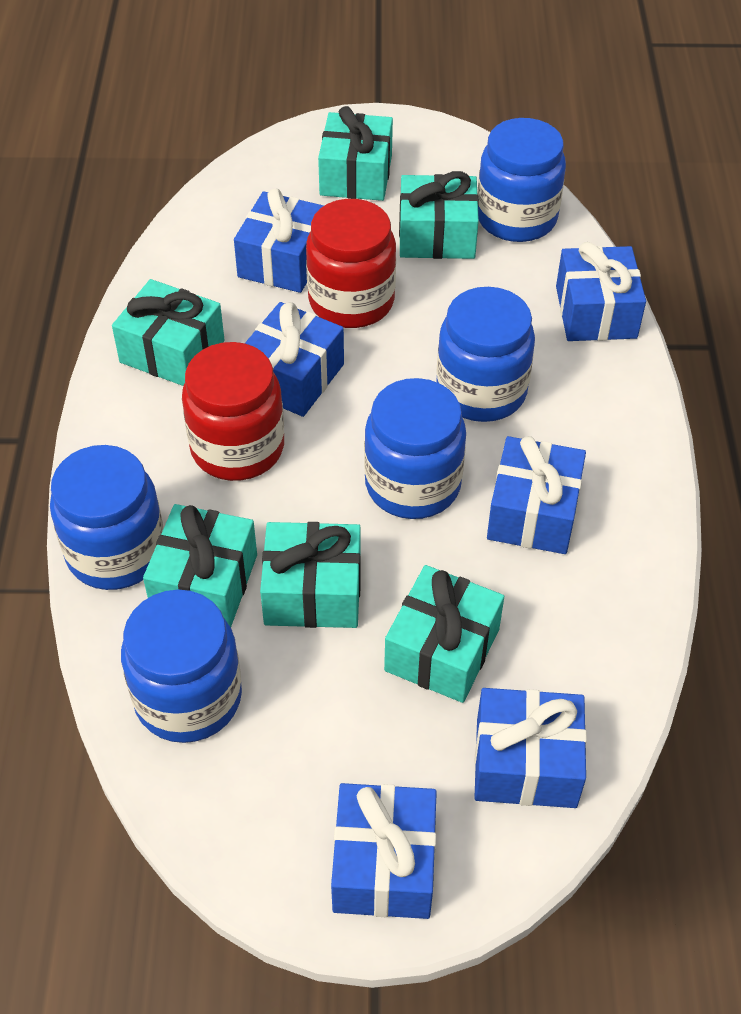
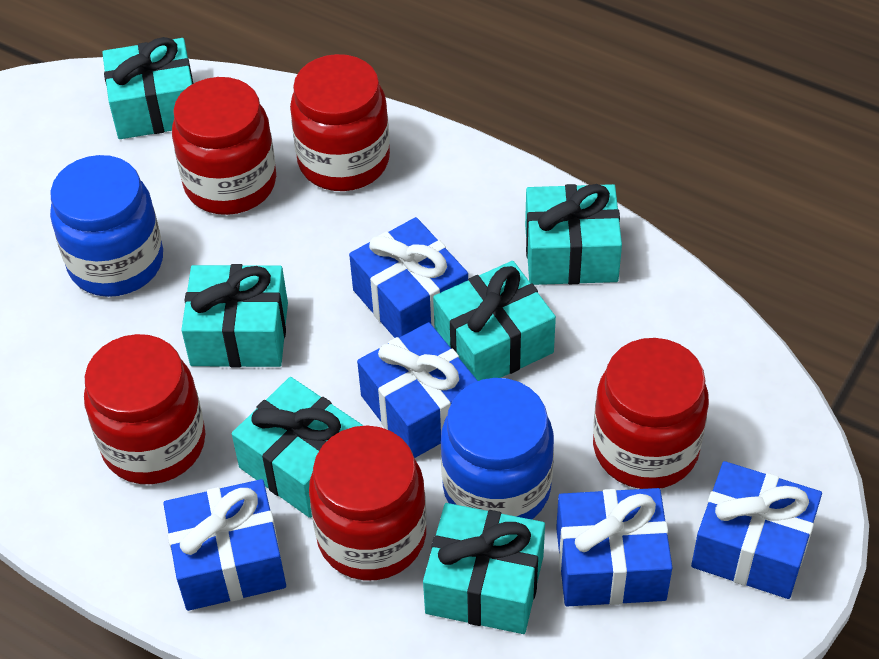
blue gift: [234,189,324,293] [245,302,344,417] [331,783,437,919] [474,688,587,808] [487,436,586,554] [556,242,646,341] = 6 -> [163,479,286,611] [349,217,468,338] [357,322,478,458] [556,488,673,606] [691,461,822,599] = 5
blue jar: [50,445,164,590] [121,589,242,743] [364,378,466,519] [436,287,535,422] [477,118,566,242] = 5 -> [50,155,163,297] [441,378,554,519] = 2
red jar: [182,342,284,481] [306,199,396,328] = 2 -> [84,334,206,484] [172,77,276,215] [290,54,390,191] [309,425,426,580] [593,338,709,489] = 5

